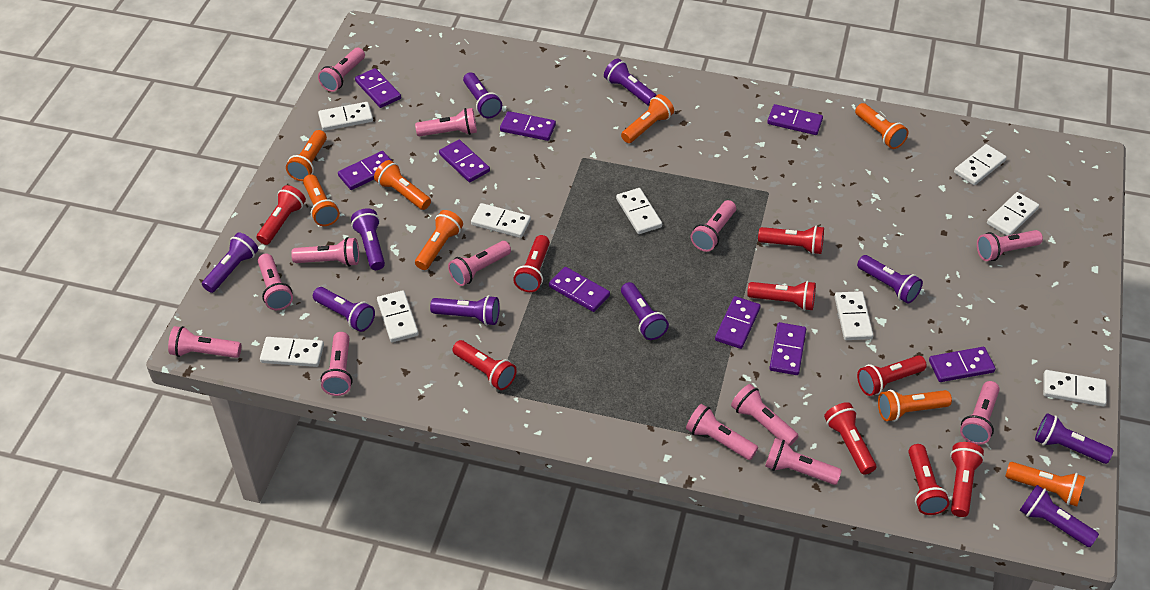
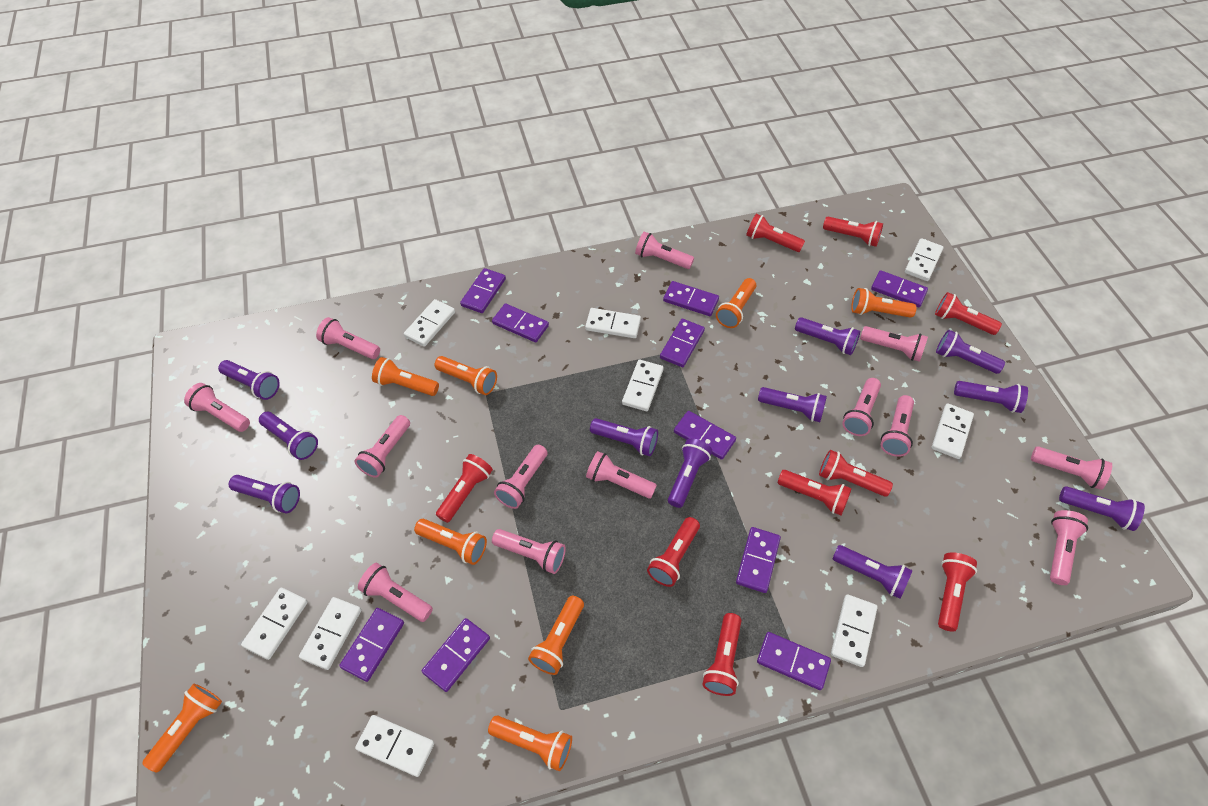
purple domino: [338,151,393,190] [355,68,401,108] [439,140,490,182] [500,111,556,141] [549,267,610,312] [715,296,761,349] [767,104,823,135] [769,322,806,375] [929,347,996,382] = 9 -> [339,608,404,682] [422,618,490,692] [460,268,506,313] [492,303,549,342] [660,319,705,367] [663,281,719,316] [674,411,736,460] [736,527,781,593] [757,632,831,690] [871,270,928,307] = 10
purple flashlight: [202,233,258,293] [313,287,375,332] [351,208,385,270] [430,295,500,326] [463,72,502,118] [604,58,657,106] [621,282,669,340] [857,255,923,303] [1019,485,1099,547] [1035,413,1113,464] = 10 -> [218,360,280,400] [229,475,300,513] [259,412,318,460] [590,418,658,456] [668,438,712,508] [758,387,827,422] [795,317,860,355] [833,545,913,599] [936,330,1005,374] [954,381,1028,413] [1059,486,1145,531] = 11

